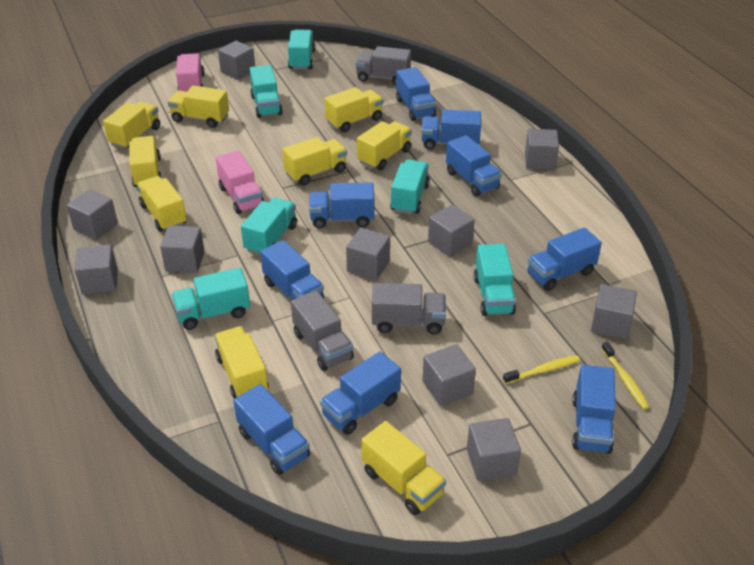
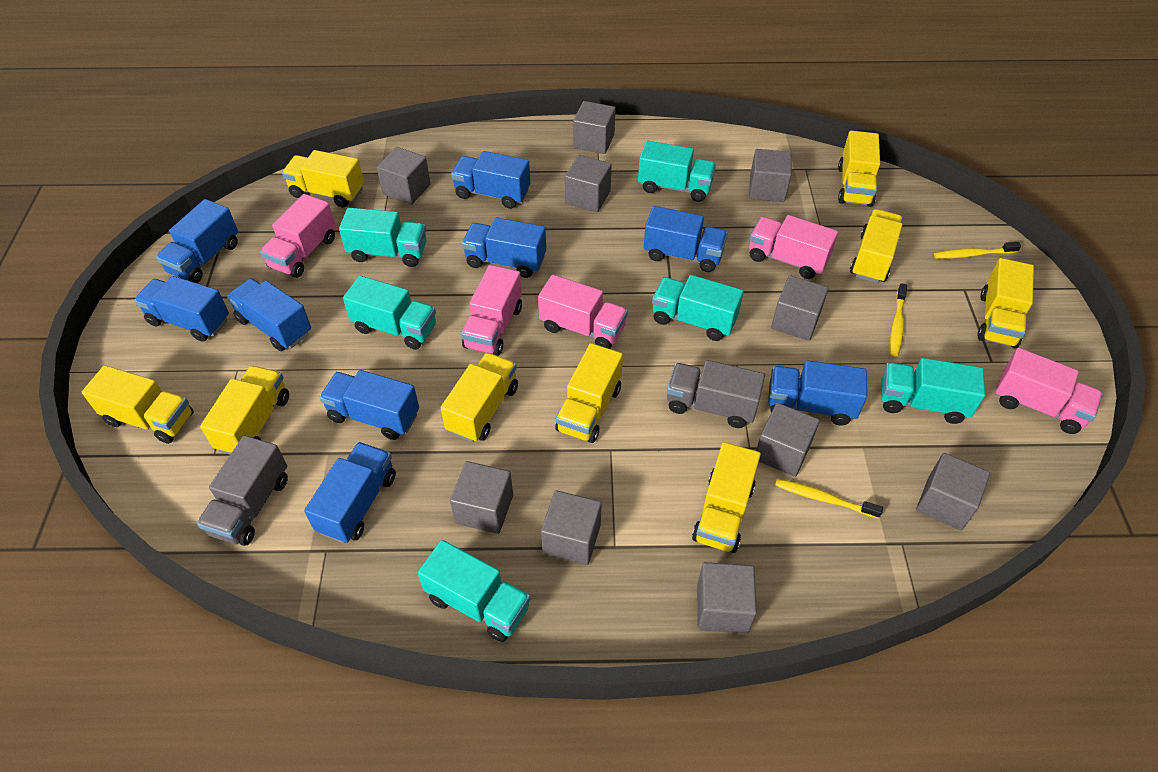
grey truck: [291,291,354,371] [355,46,411,85] [372,283,446,334] = 3 -> [197,436,288,546] [667,360,765,428] = 2
pink truck: [176,53,205,92] [216,151,264,214] = 2 -> [260,194,336,278] [461,265,522,356] [538,275,628,349] [749,215,838,279] [995,348,1103,434] = 5
yellow toothbrush: [503,355,580,384] [601,342,649,410] = 2 -> [775,479,883,519] [890,283,907,356] [934,242,1021,259] = 3

